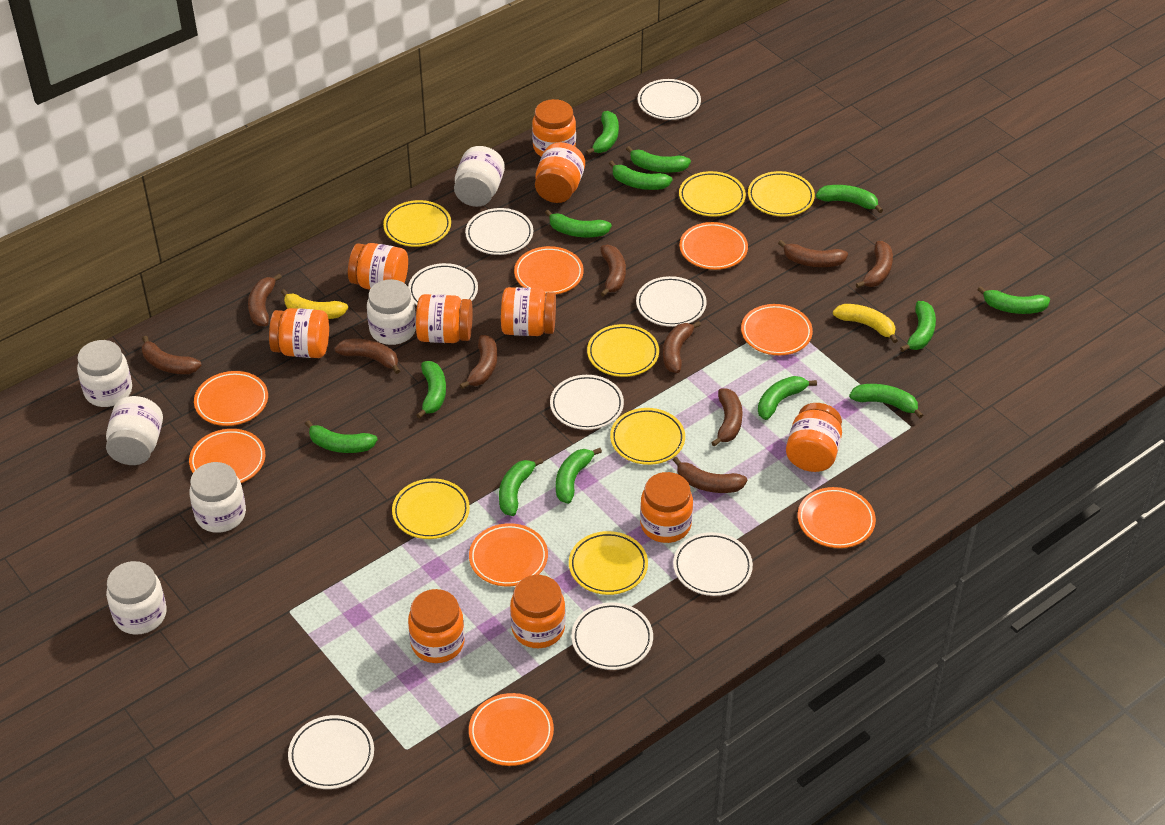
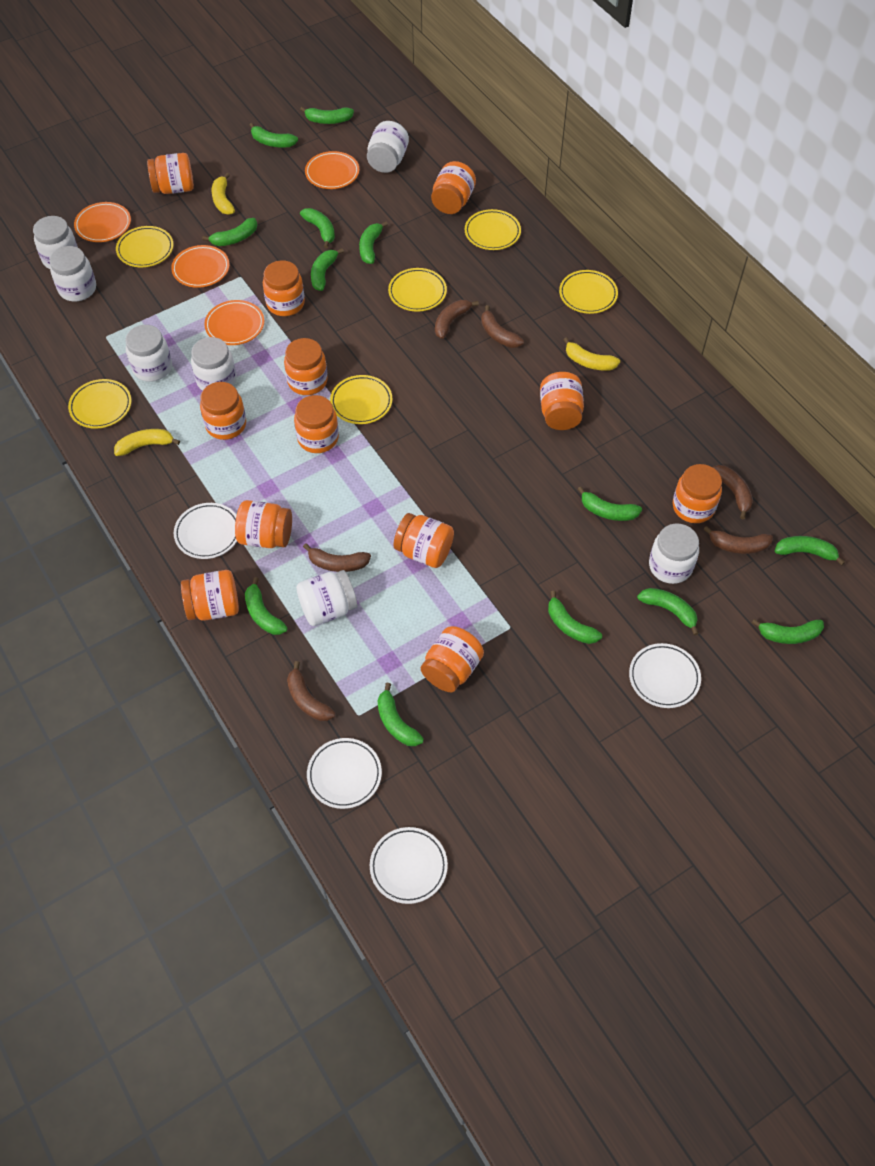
brown banana: [142,336,202,374] [248,274,282,326] [335,339,400,374] [460,335,497,389] [600,245,626,297] [663,321,701,373] [673,457,747,493] [711,388,743,447] [778,240,848,267] [856,241,893,288] = 10 -> [287,661,335,721] [303,543,371,572] [435,300,479,339] [481,305,524,348] [703,526,773,554] [713,465,753,519] = 6
orange jar: [269,308,329,358] [348,243,408,290] [408,589,465,663] [416,294,473,343] [501,287,556,336] [510,575,565,648] [532,99,576,157] [535,142,585,203] [640,472,693,543] [786,403,842,472] = 10 -> [147,153,194,194] [181,570,239,621] [200,382,246,440] [235,500,292,548] [263,260,305,316] [284,338,328,395] [294,395,339,453] [394,513,454,568] [421,626,484,692] [431,161,476,214] [540,372,584,430] [673,464,722,523] = 12
orange plate: [189,429,265,483] [194,371,268,426] [469,523,548,586] [469,693,554,766] [514,246,584,294] [679,222,748,270] [741,304,813,355] [798,487,876,548] = 8 -> [74,202,131,242] [171,245,230,288] [204,300,264,345] [305,151,359,189] = 4
white jar: [77,340,132,407] [106,396,163,465] [106,561,167,635] [189,462,246,533] [367,279,416,345] [454,146,505,207] = 6 -> [33,216,78,269] [49,246,96,301] [125,325,172,382] [191,337,236,391] [296,570,358,626] [367,121,409,173] [649,523,699,584] = 7
white plate: [288,715,374,789] [408,263,478,305] [465,208,533,255] [550,375,624,430] [571,602,653,670] [636,276,707,327] [637,79,701,120] [673,532,753,596] = 8 -> [174,503,237,559] [307,738,382,809] [370,827,448,904] [629,643,701,708] = 4
yellow banana: [281,289,348,319] [833,304,898,343] = 2 -> [114,429,180,456] [211,173,235,215] [563,337,620,371] = 3
yellow plate: [383,200,451,247] [392,478,470,539] [569,531,648,595] [587,324,659,377] [610,408,685,465] [679,171,746,217] [748,171,815,216] = 7 -> [68,379,131,429] [116,226,174,267] [330,375,393,424] [388,268,447,312] [465,209,521,250] [559,270,618,314] = 6

